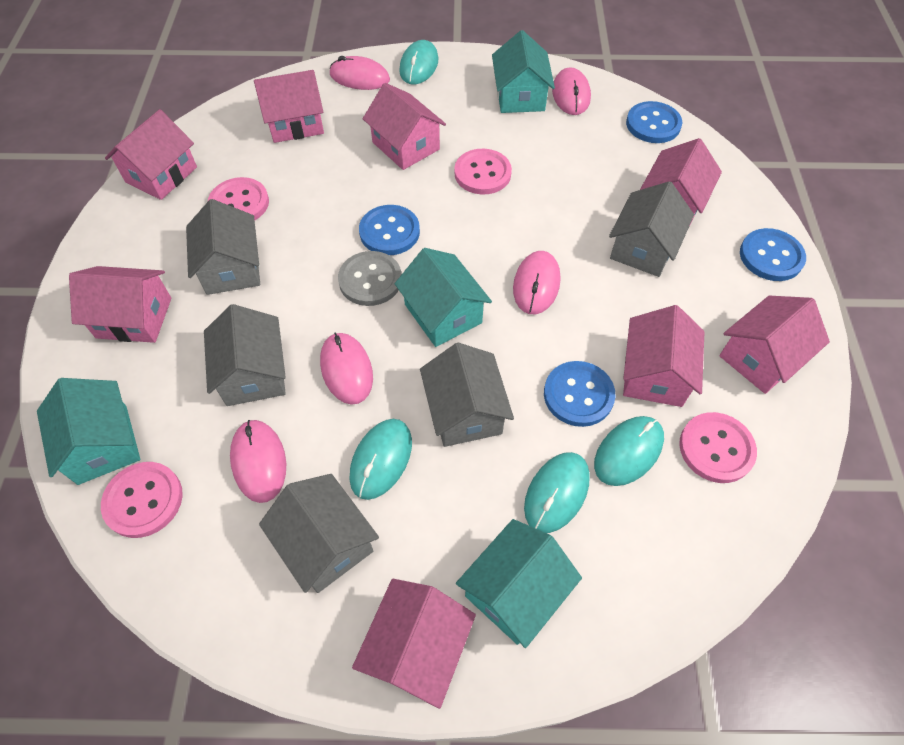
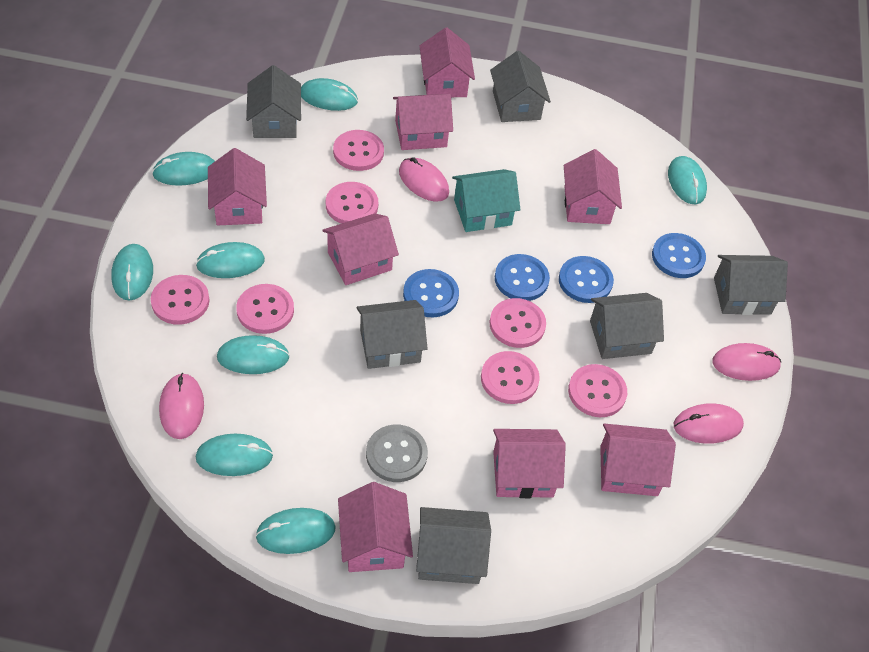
grey house: [186,199,260,295] [204,304,286,406] [259,474,379,593] [420,343,514,447] [609,181,694,277] = 5 -> [246,65,301,138] [356,300,428,369] [416,507,491,584] [490,51,551,122] [590,293,664,359] [714,255,788,315] = 6
pink button: [101,462,183,538] [208,177,269,220] [454,149,512,194] [679,412,757,483] = 4 -> [151,275,209,325] [236,284,294,334] [326,182,378,224] [333,130,384,171] [481,351,540,404] [490,298,546,348] [568,364,627,417] = 7
pink mouse: [230,420,286,503] [320,333,373,405] [330,56,390,90] [513,251,560,314] [552,67,591,115] = 5 -> [159,373,204,439] [399,157,449,202] [674,403,744,444] [712,343,781,381] = 4
turquoise house: [37,378,140,485] [395,248,492,347] [456,519,582,648] [492,30,555,113] = 4 -> [452,169,520,232] = 1
turquoise mouse: [349,419,412,500] [399,40,438,84] [524,452,590,533] [594,416,664,486] = 4 -> [111,244,153,301] [152,152,215,186] [195,434,273,476] [196,242,265,278] [217,335,290,374] [255,508,336,554] [301,78,358,111] [668,156,707,204] = 8

